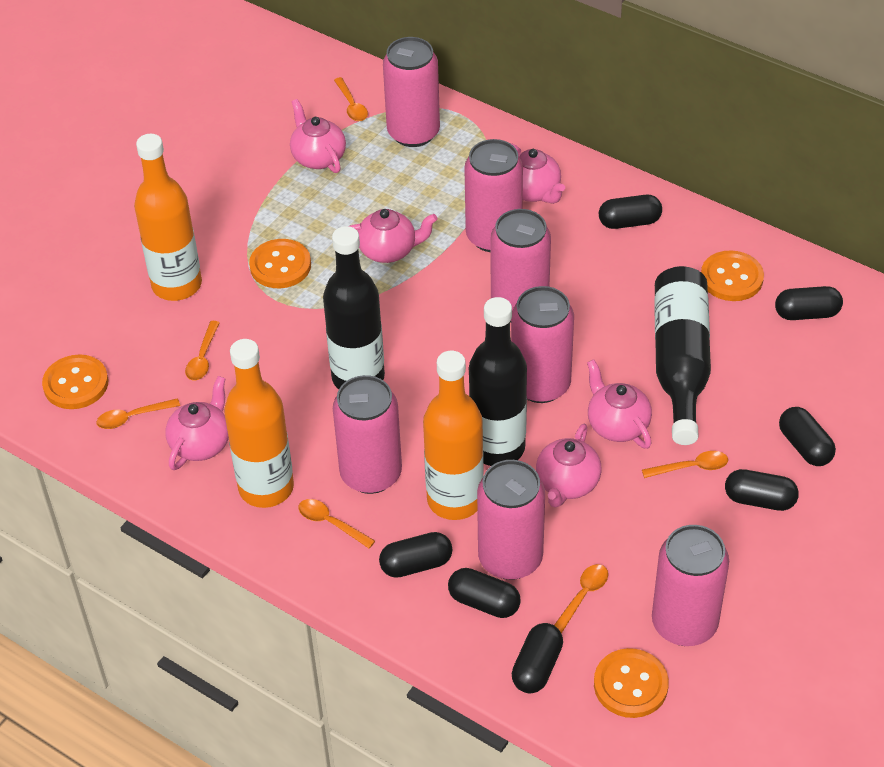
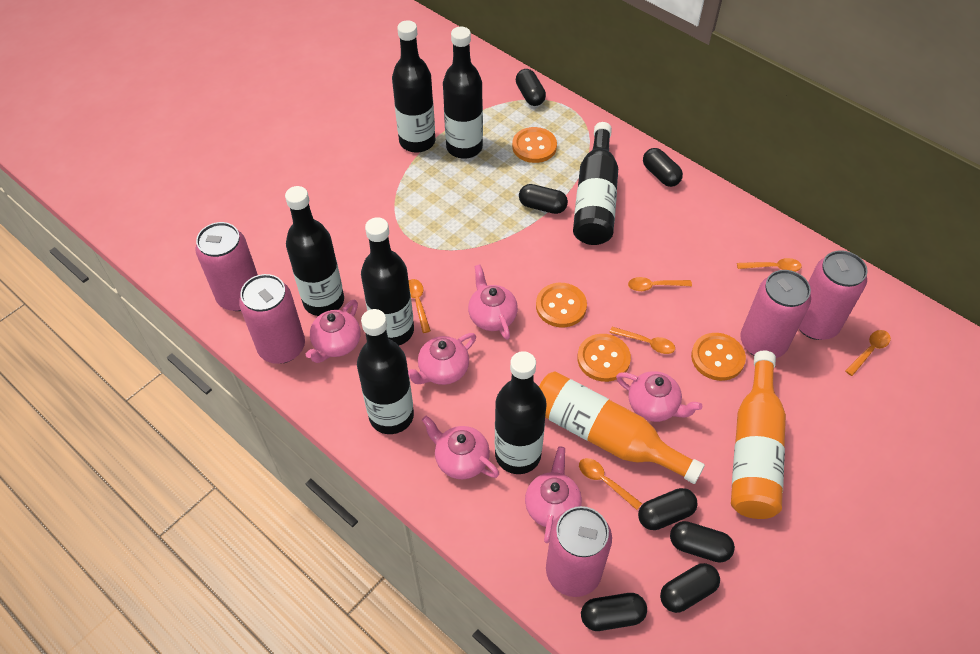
black bottle: [323,226,385,389] [469,297,527,466] [654,266,711,445] = 3 -> [285,186,344,316] [357,309,414,434] [361,217,414,346] [392,20,435,153] [443,27,483,159] [495,351,547,474] [573,122,618,245] = 7
orange bottle: [134,134,202,301] [224,339,294,508] [423,351,484,520] = 3 -> [539,371,705,484] [731,351,786,519] = 2
pink can: [333,375,402,494] [383,37,440,147] [464,139,523,252] [477,460,545,580] [490,209,551,322] [511,286,574,403] [652,525,729,646] = 7 -> [195,222,258,311] [239,274,305,364] [546,506,612,597] [740,270,811,358] [798,250,868,340] = 5

